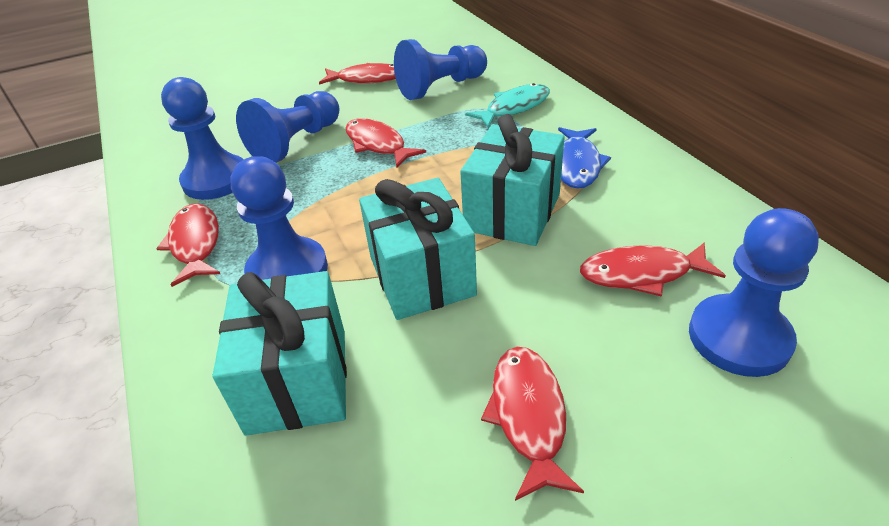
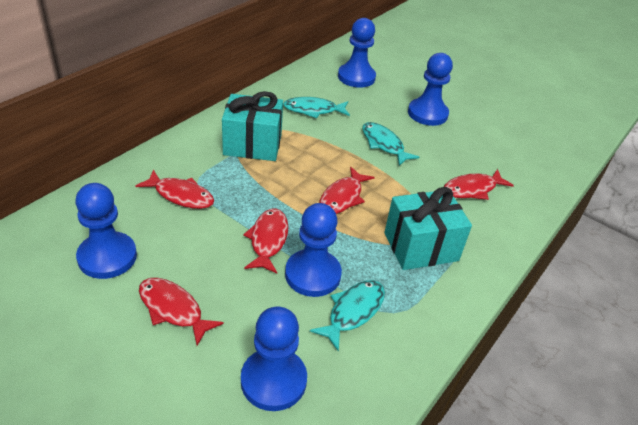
blue fish: [558,127,611,189] = 1 -> none = 0
turquoise fish: [465,83,550,128] = 1 -> [283,97,350,118] [310,280,385,352] [362,122,419,166] = 3
turquoise gift: [213,271,347,436] [359,178,477,320] [460,114,565,246] = 3 -> [222,91,283,161] [384,187,472,270] = 2

